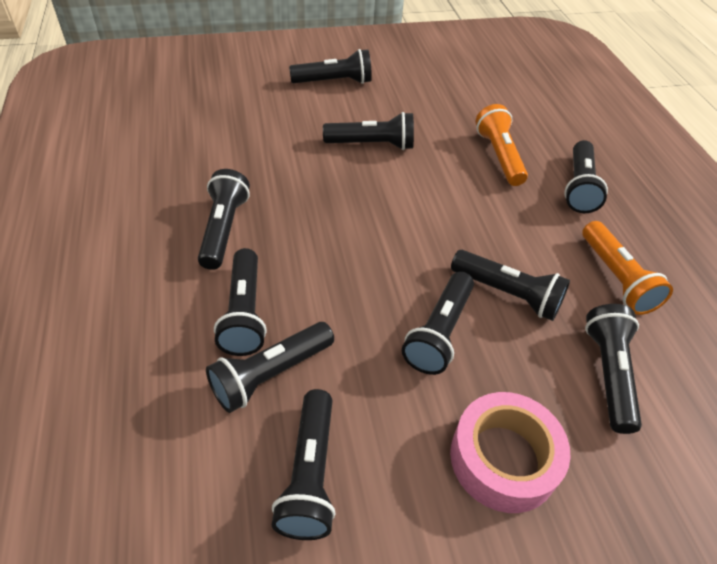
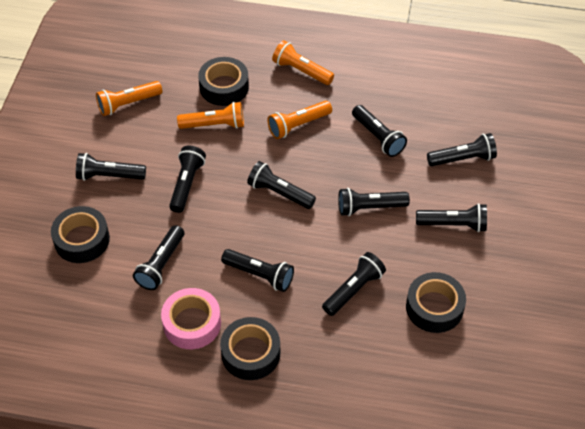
black tape: none = 0 -> [51,206,110,263] [198,57,249,106] [220,317,280,380] [406,272,466,333] = 4
orange flashlight: [475,104,528,186] [582,221,673,315] = 2 -> [96,81,162,116] [177,102,244,129] [267,101,332,139] [272,40,334,85] = 4

